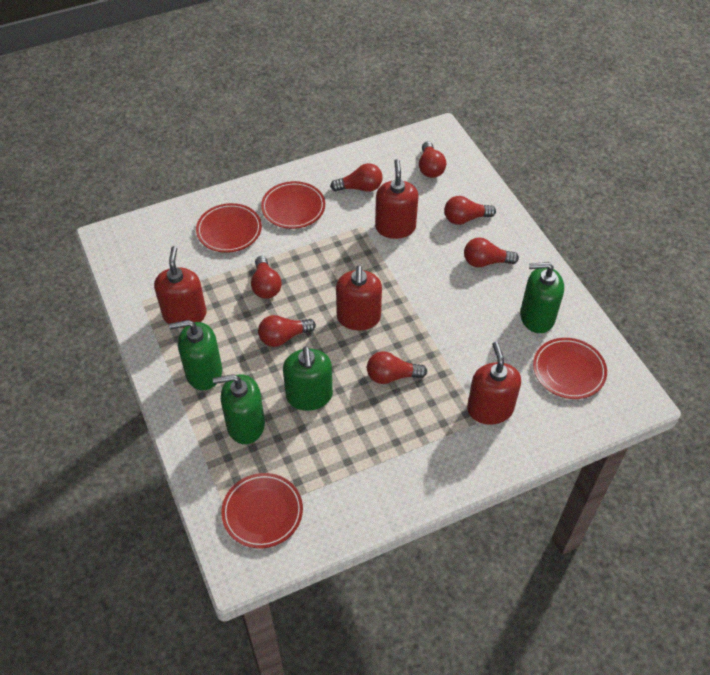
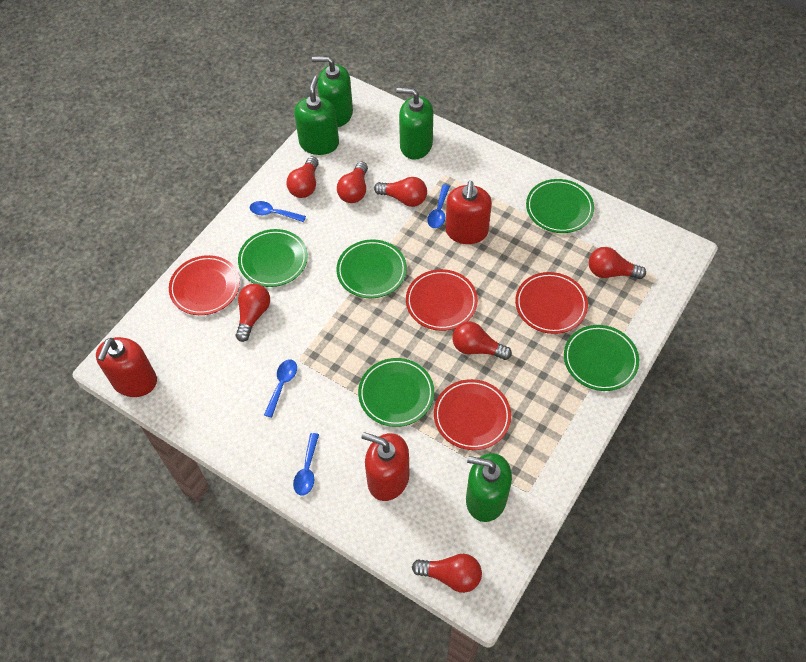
blue spoon: none = 0 -> [250,201,306,222] [264,359,297,418] [293,433,319,496] [427,185,450,228] = 4
green plate: none = 0 -> [238,229,308,287] [336,239,407,298] [358,358,434,427] [526,179,594,233] [564,325,639,391] = 5
red soap dispenser: [154,246,206,328] [336,265,382,330] [375,159,419,239] [467,342,521,425] = 4 -> [96,337,157,397] [362,432,409,501] [445,181,492,244] = 3

